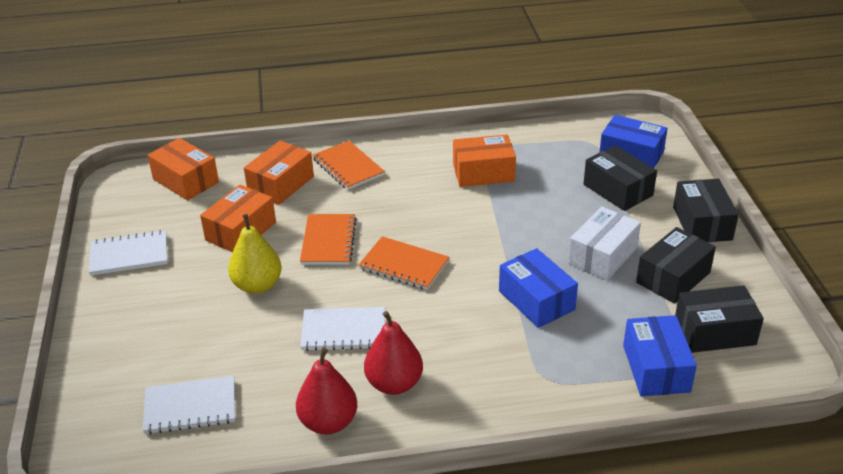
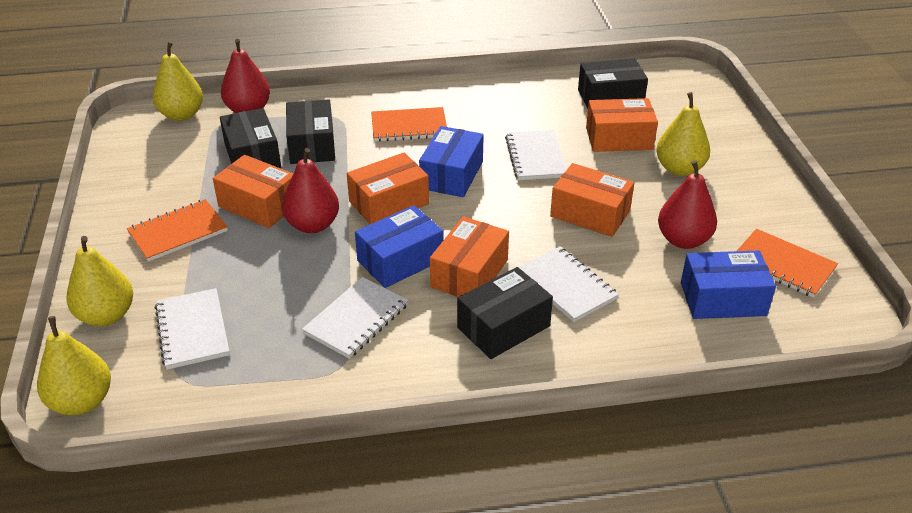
orange box: [147,138,219,201] [200,184,276,252] [244,140,314,205] [453,135,516,187] = 4 -> [213,155,293,228] [347,152,429,224] [430,216,509,297] [550,163,634,237] [586,98,658,152] = 5
red pear: [296,348,357,434] [364,311,423,395] = 2 -> [221,39,270,113] [282,148,339,233] [658,160,717,249] = 3
white box: [568,207,641,281] = 1 -> none = 0
white notebook: [89,230,168,276] [143,376,235,434] [300,307,385,351] = 3 -> [155,288,230,370] [302,277,408,359] [505,130,567,180] [518,246,619,322] = 4
yellow pear: [228,214,282,294] = 1 -> [37,316,111,415] [66,236,133,326] [153,41,203,121] [656,92,710,176] = 4

